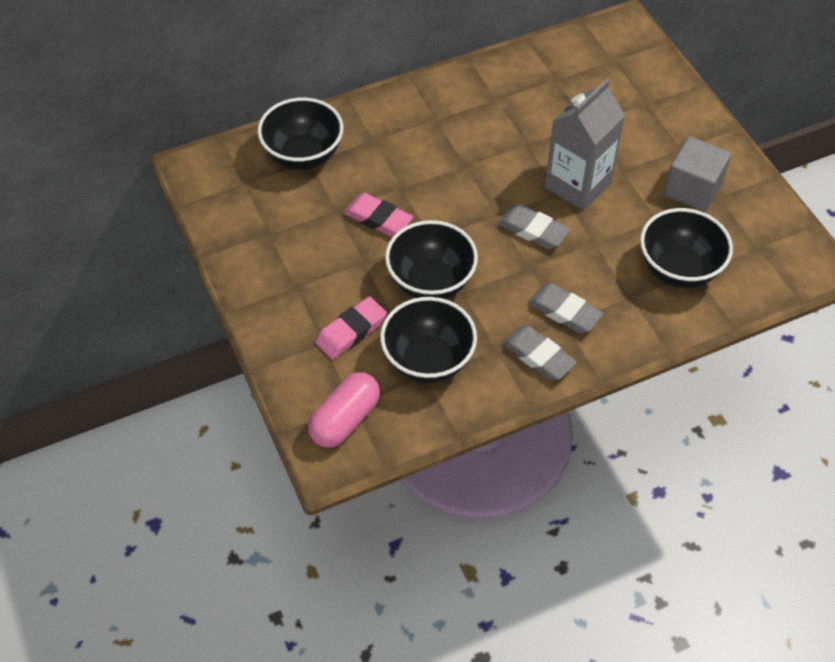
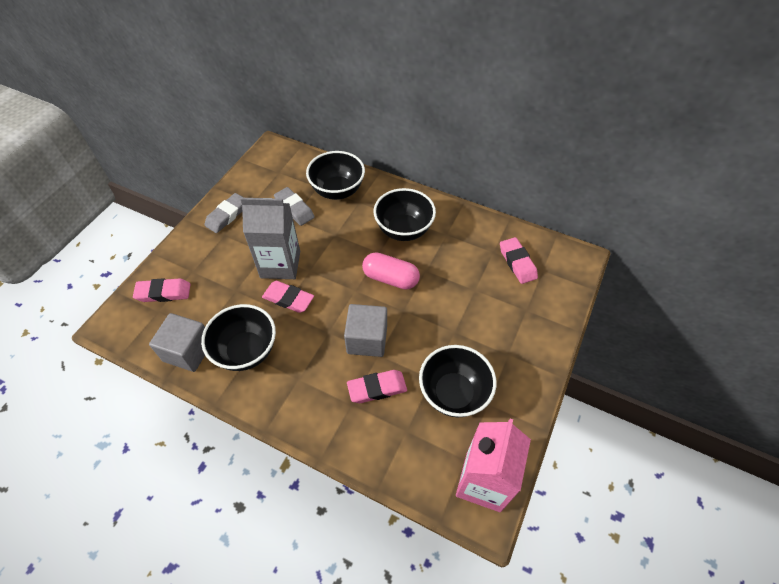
grey cube: [664,136,731,212] = 1 -> [149,313,205,372] [344,304,387,357] = 2
grey eraser: [498,204,570,249] [503,326,577,380] [528,283,603,333] = 3 -> [204,193,244,233] [274,187,315,226] = 2
pink carton: none = 0 -> [456,419,531,512] = 1
pink eraser: [315,297,387,359] [343,193,413,237] = 2 -> [133,278,191,302] [262,281,314,313] [347,370,407,403] [500,237,538,284] = 4

